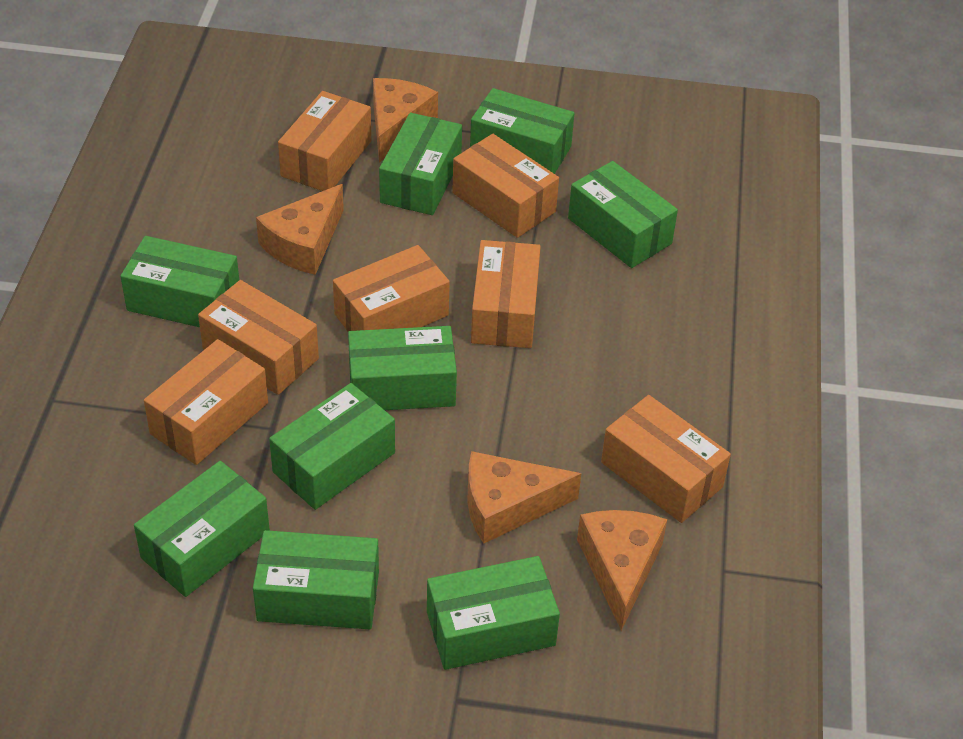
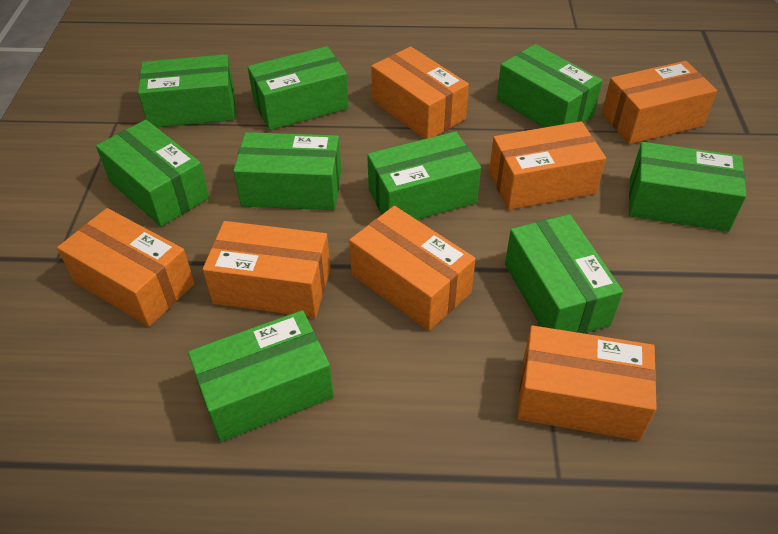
orange cheese: [256,184,344,275] [373,78,438,162] [468,451,581,544] [577,510,667,631] = 4 -> none = 0

